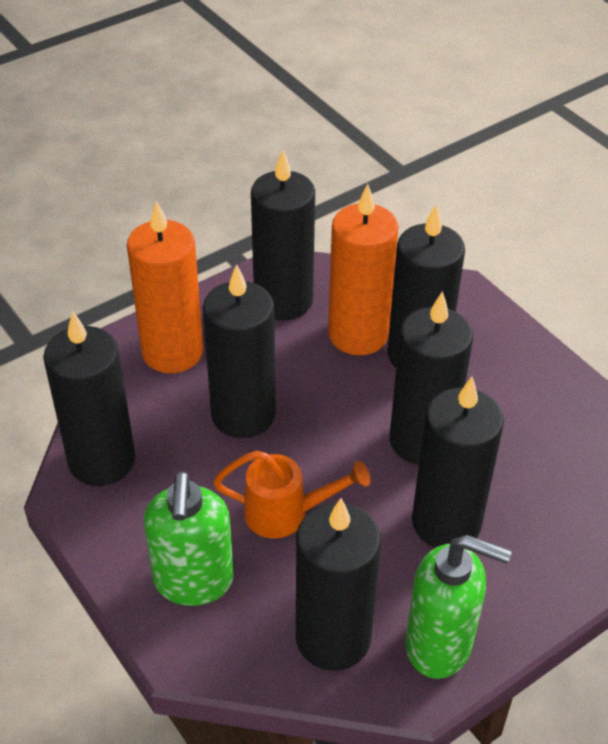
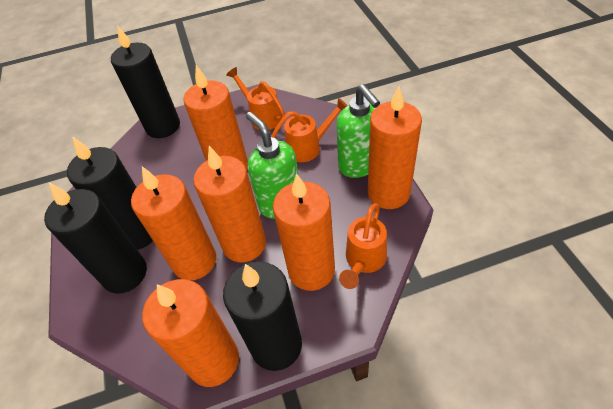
black candle: [43,311,135,486] [203,264,276,438] [251,150,315,320] [296,498,381,671] [388,205,465,368] [390,291,473,465] [412,376,504,548] = 7 -> [44,183,147,294] [67,136,153,250] [111,25,180,138] [223,261,302,371] = 4
orange candle: [127,201,203,373] [328,184,399,355] = 2 -> [131,166,216,280] [142,279,239,387] [183,65,248,170] [193,146,266,262] [273,174,335,291] [368,86,422,209] = 6
orange watering can: [213,451,370,538] = 1 -> [226,67,285,130] [271,98,348,162] [339,203,387,289] = 3

